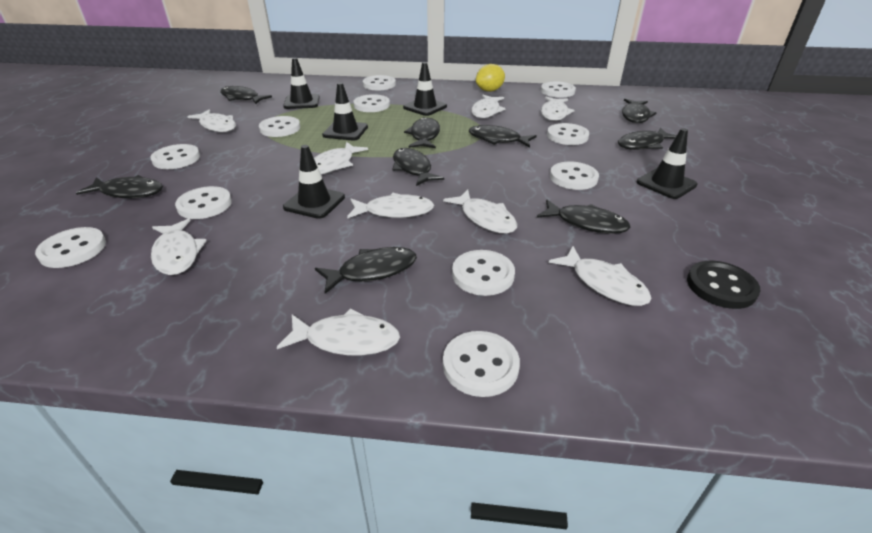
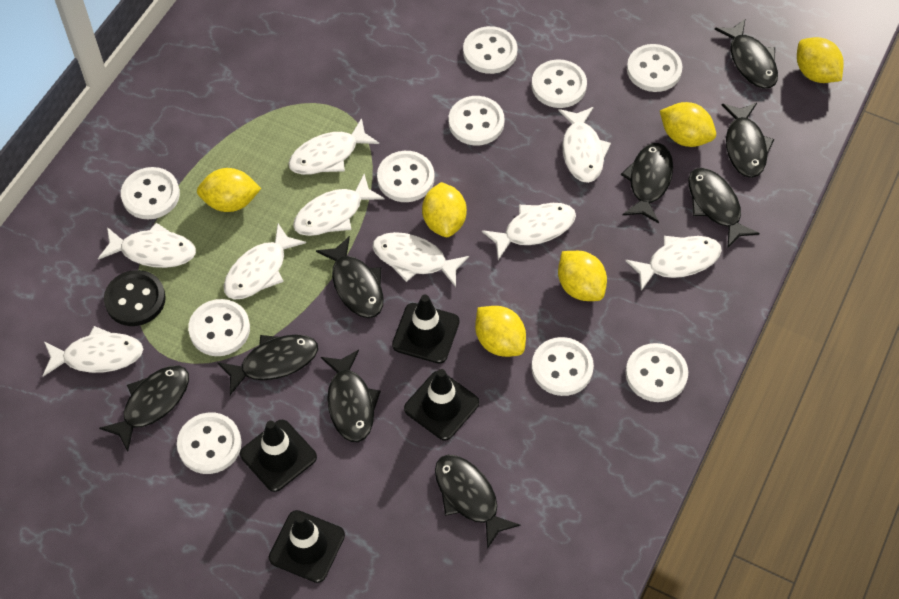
black traffic cone: [283,58,320,109] [283,145,345,219] [322,83,368,140] [403,62,447,116] [637,128,698,199] = 5 -> [240,419,317,492] [269,510,345,583] [392,295,460,364] [404,369,479,441] = 4
white button: [35,227,106,268] [150,144,200,169] [175,186,232,219] [259,116,300,137] [353,94,390,112] [363,75,396,90] [443,331,520,397] [452,250,515,296] [541,81,576,98] [547,123,589,145] [550,162,599,190] = 11 -> [121,167,180,219] [177,412,241,474] [188,299,250,356] [377,151,434,202] [449,96,505,145] [463,26,517,74] [532,59,587,108] [532,337,594,396] [625,343,688,402] [627,44,682,92] = 10
yellow lemon: [476,64,505,92] = 1 -> [197,168,261,212] [422,182,467,237] [475,306,526,357] [558,251,607,301] [660,102,716,147] [797,37,844,83] = 6

